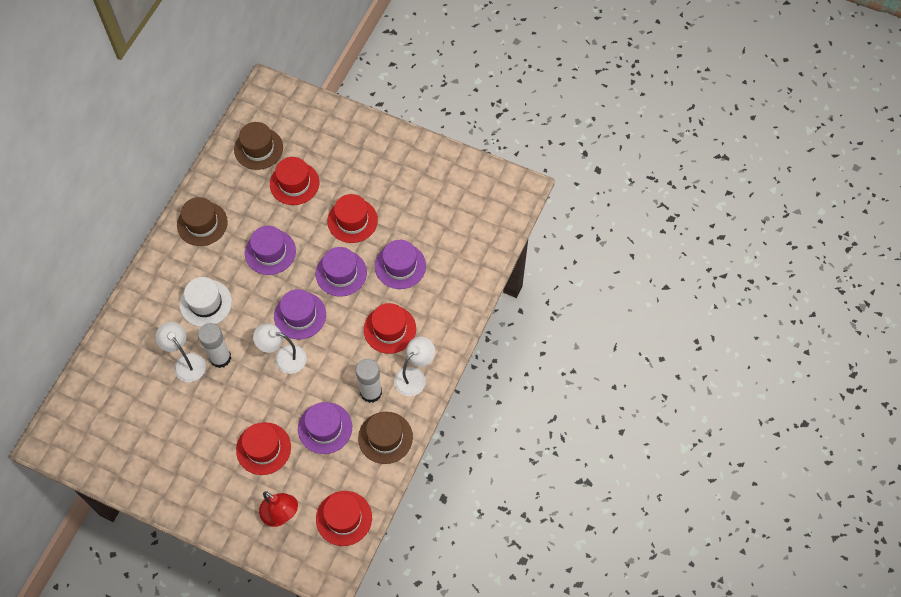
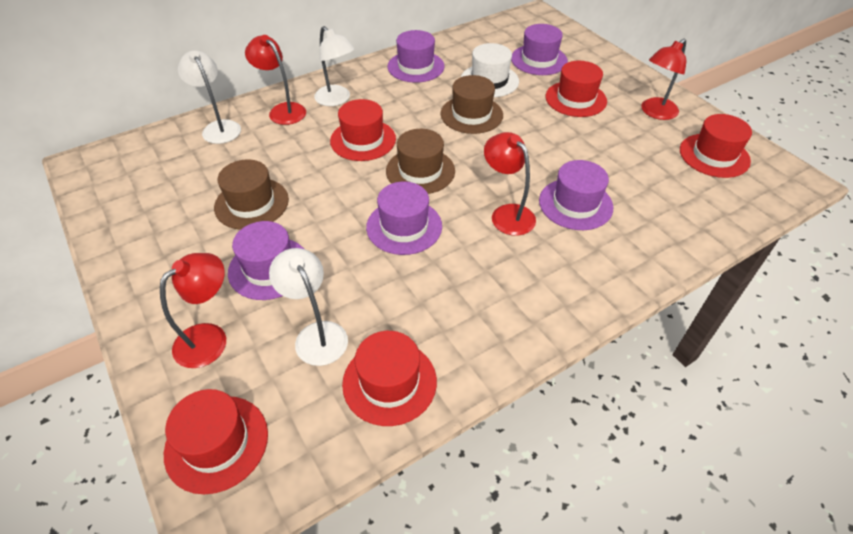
red lamp: [259,491,298,527] = 1 -> [160,253,226,368] [245,35,306,125] [484,132,536,236] [641,39,686,120] = 4
white glue stick: [198,323,231,368] [356,359,382,403] = 2 -> none = 0

